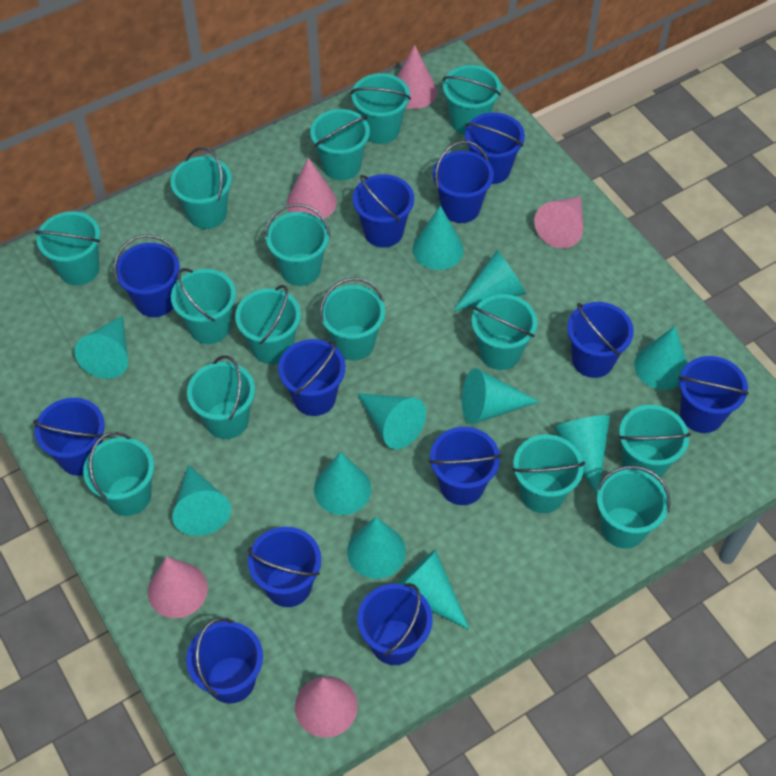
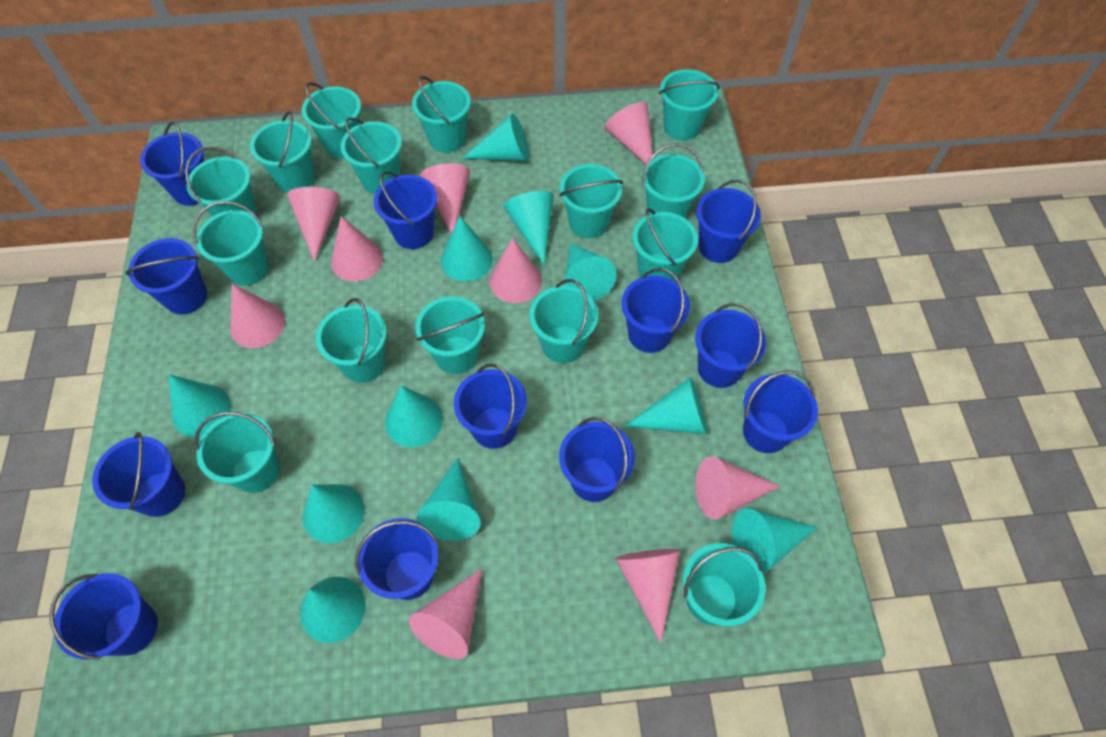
pink cone: [148,557,208,618] [287,157,337,220] [295,676,358,738] [397,45,437,109] [534,196,583,248] = 5 -> [230,284,285,348] [287,187,340,262] [331,216,383,282] [409,568,482,659] [420,163,470,234] [489,238,542,303] [604,102,653,164] [615,549,680,643] [695,456,780,520] = 9

